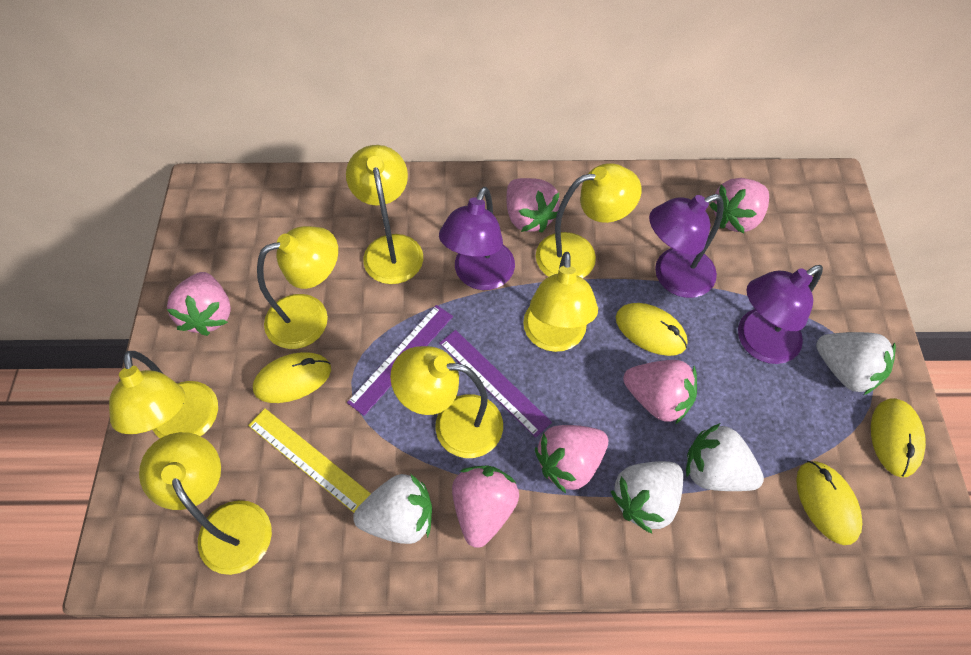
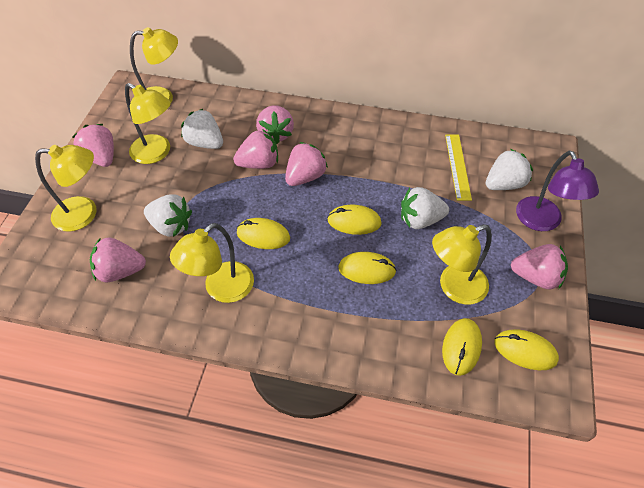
purple lamp: [439,187,515,290] [649,194,724,298] [738,265,823,364] = 3 -> [516,151,599,231] = 1
purple ruler: [347,305,453,416] [439,330,552,438] = 2 -> none = 0
yellow lamp: [109,351,218,438] [139,432,272,575] [257,226,338,349] [346,145,423,284] [390,346,503,458] [523,252,598,352] [536,163,642,278] = 7 -> [35,145,97,232] [125,83,171,164] [130,27,178,102] [170,223,254,303] [432,224,492,305] = 5
yellow mouse: [253,352,331,403] [616,303,688,356] [796,461,862,545] [871,398,926,477] = 4 -> [237,218,290,249] [327,205,382,235] [338,252,397,284] [442,318,482,376] [494,329,559,370] = 5

